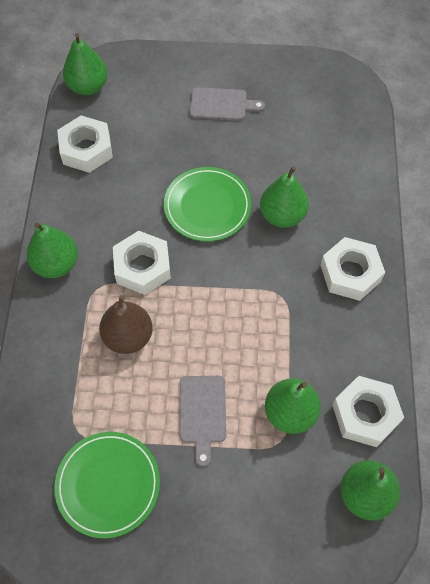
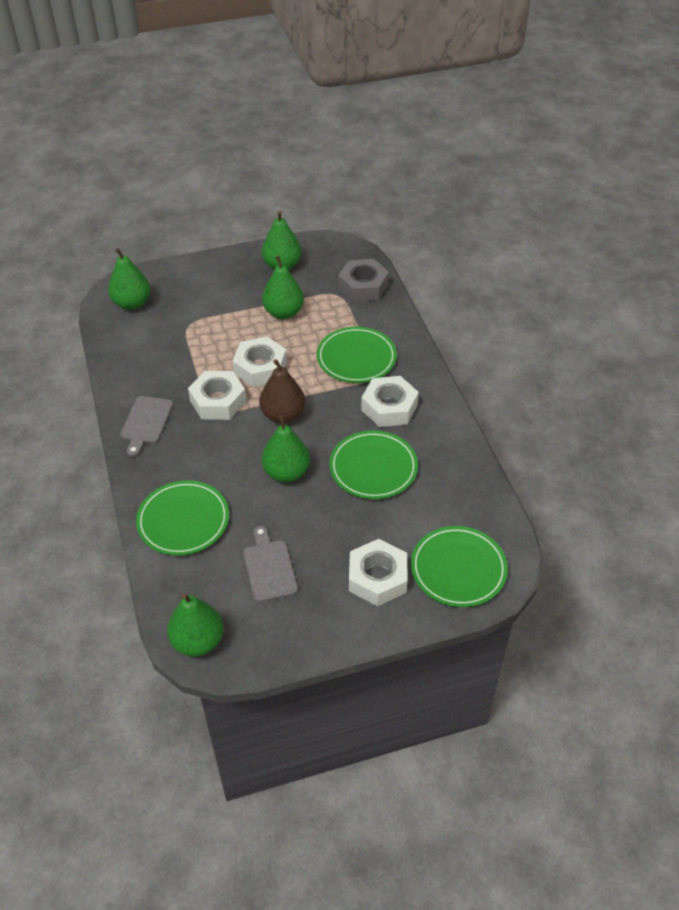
green plate: [54,432,160,538] [164,167,251,241] = 2 -> [136,480,229,556] [317,327,397,383] [330,430,418,499] [411,526,508,607] = 4
grey nut: none = 0 -> [338,259,389,302] = 1

